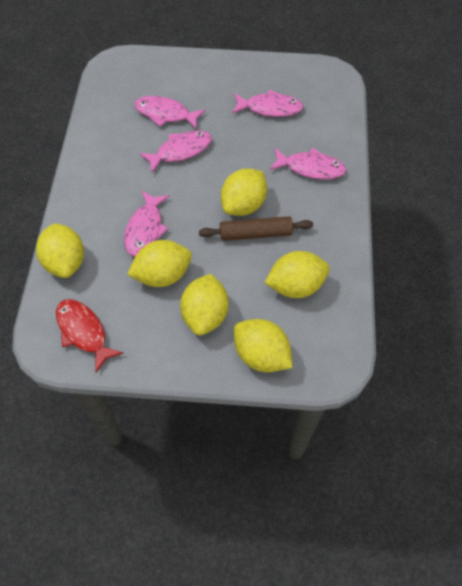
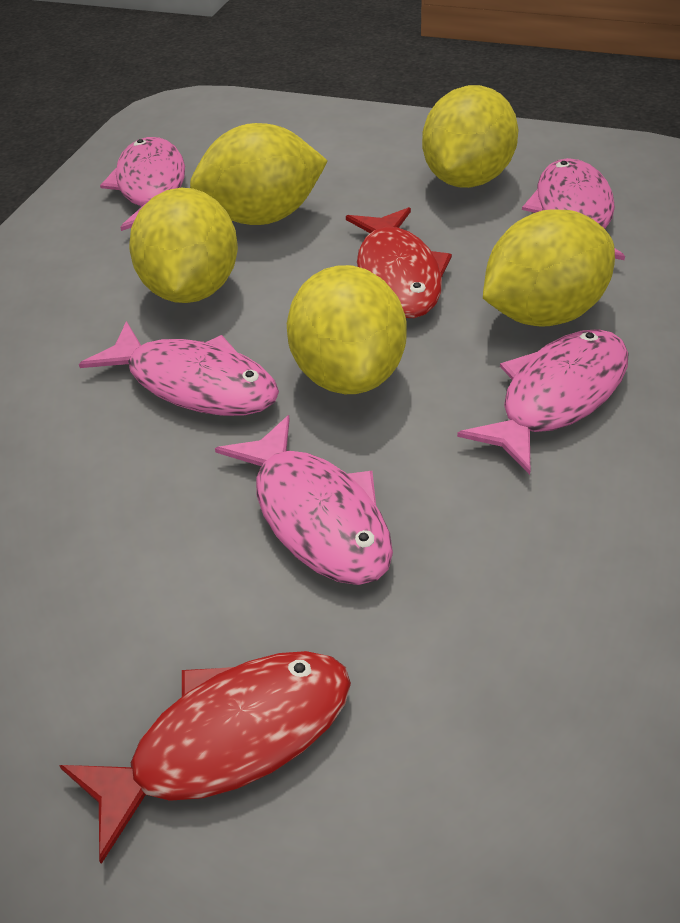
brown rolling pin: [199,216,313,241] = 1 -> none = 0
red fish: [56,299,123,372] = 1 -> [59,651,351,864] [346,207,452,318] = 2
yellow lemon: [36,223,84,278] [127,240,192,287] [180,274,229,335] [221,168,267,216] [234,319,293,372] [264,251,330,298] = 6 -> [129,188,238,303] [190,123,328,225] [287,265,407,394] [422,85,519,188] [483,209,615,327] = 5

